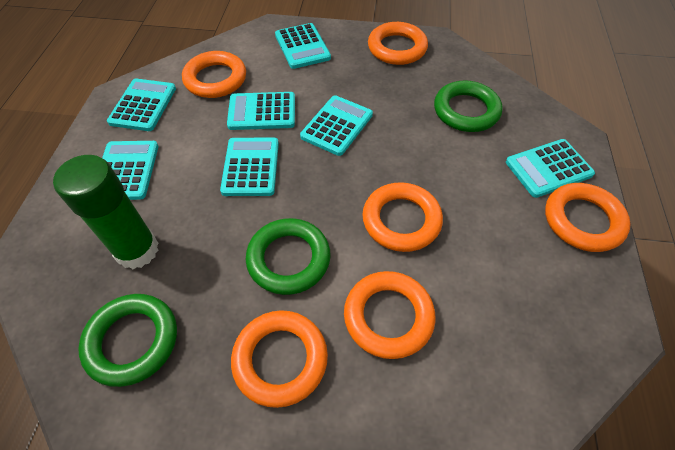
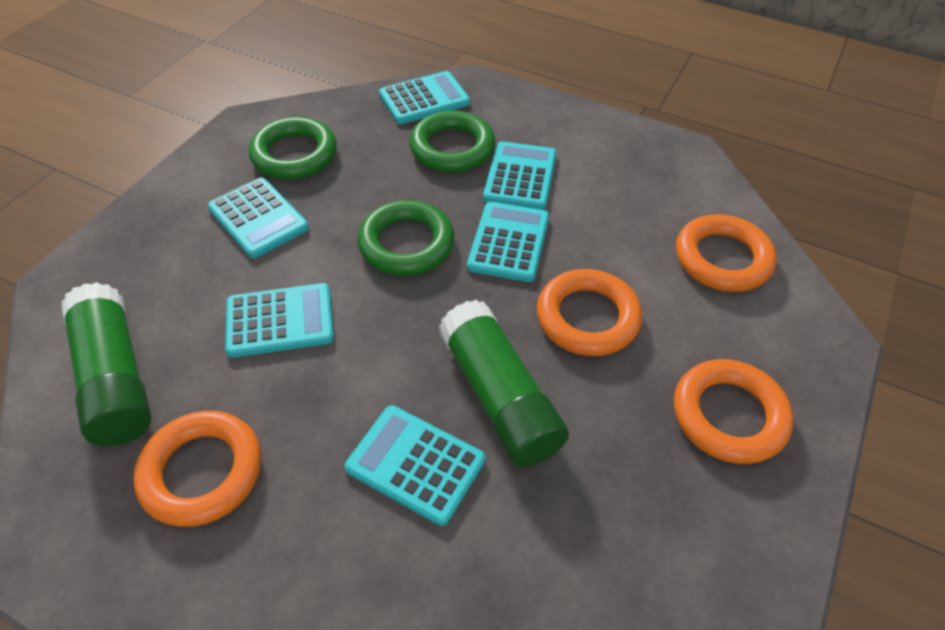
green glue stick: [53,155,159,269] = 1 -> [61,282,152,446] [438,300,569,467] = 2
orange ring: [182,51,246,98] [231,310,328,408] [344,271,436,359] [362,182,443,252] [368,22,428,65] [545,183,631,252] = 6 -> [133,411,261,527] [537,269,643,356] [674,359,794,464] [676,214,777,292] = 4
turquoise calculator: [102,141,158,200] [107,78,176,131] [220,138,279,196] [227,92,295,130] [275,23,331,69] [300,95,373,156] [506,139,595,198] = 7 -> [208,178,309,258] [225,283,334,358] [345,405,486,526] [379,71,470,124] [467,202,549,282] [483,141,556,210] = 6

